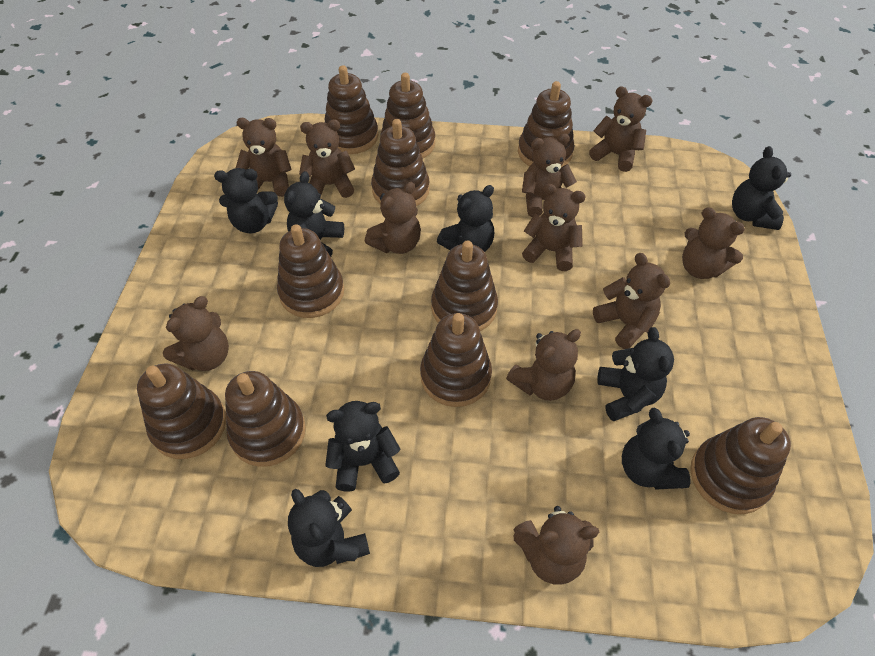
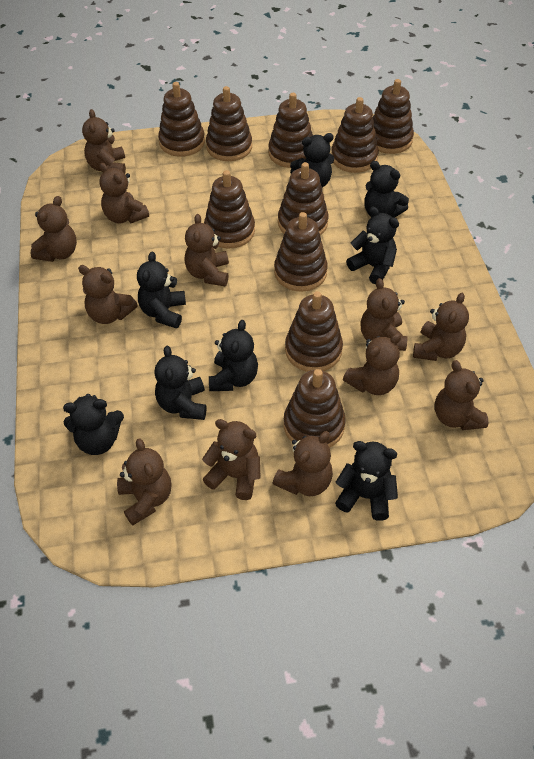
brown teddy bear: [163,296,229,371] [236,118,292,197] [299,119,355,198] [365,182,421,254] [506,329,581,401] [513,506,599,585] [522,133,577,217] [522,184,586,271] [589,86,653,172] [593,253,670,349] [682,207,745,279] = 11 -> [31,196,77,262] [78,265,138,324] [82,109,126,174] [99,163,149,224] [117,438,171,526] [185,214,229,286] [202,419,261,500] [272,431,333,496] [343,333,401,395] [360,278,408,351] [413,293,469,361] [435,360,488,430] = 12

